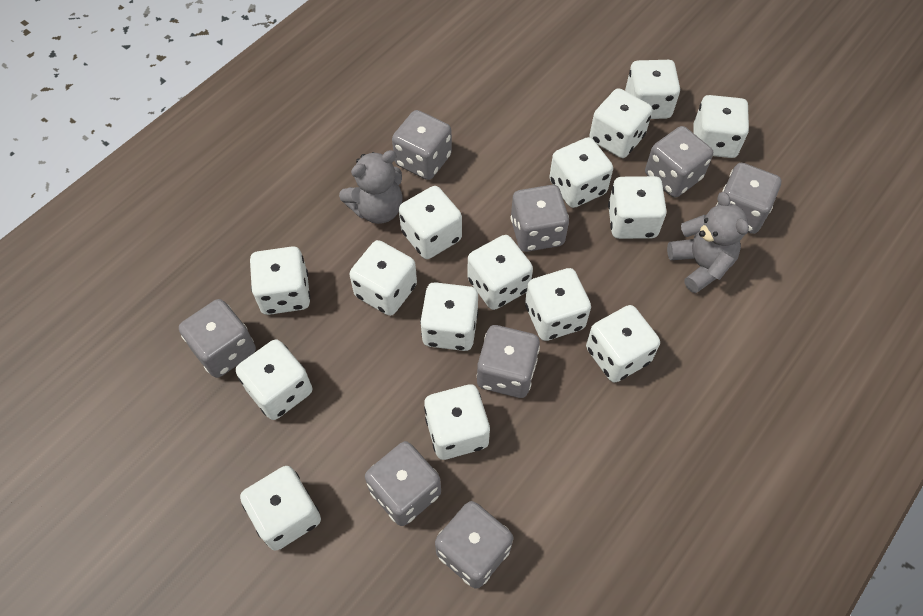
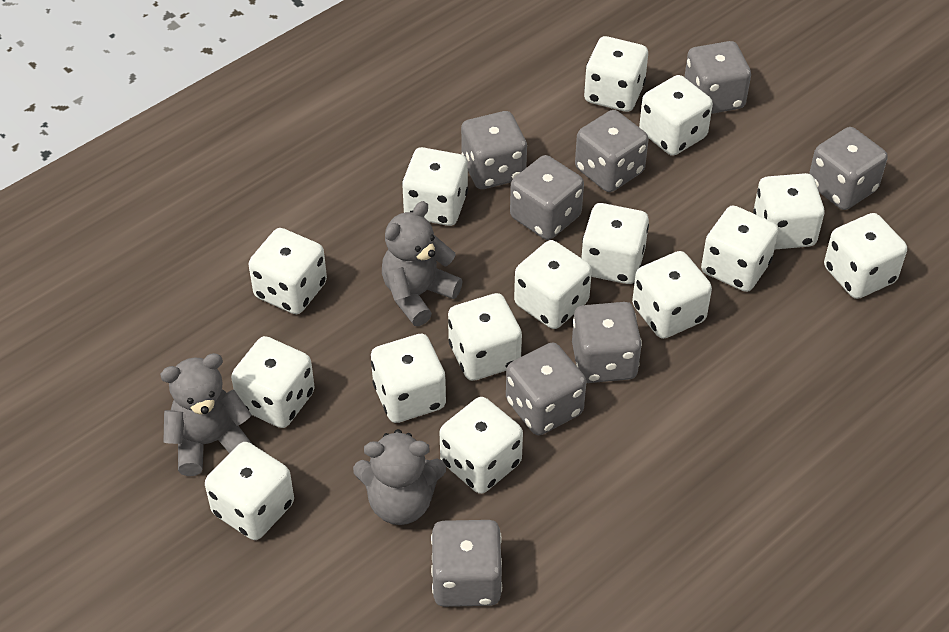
grey teddy bear: [339,150,402,224] [667,192,749,293] = 2 -> [160,353,252,476] [353,429,446,525] [382,201,463,326] = 3

